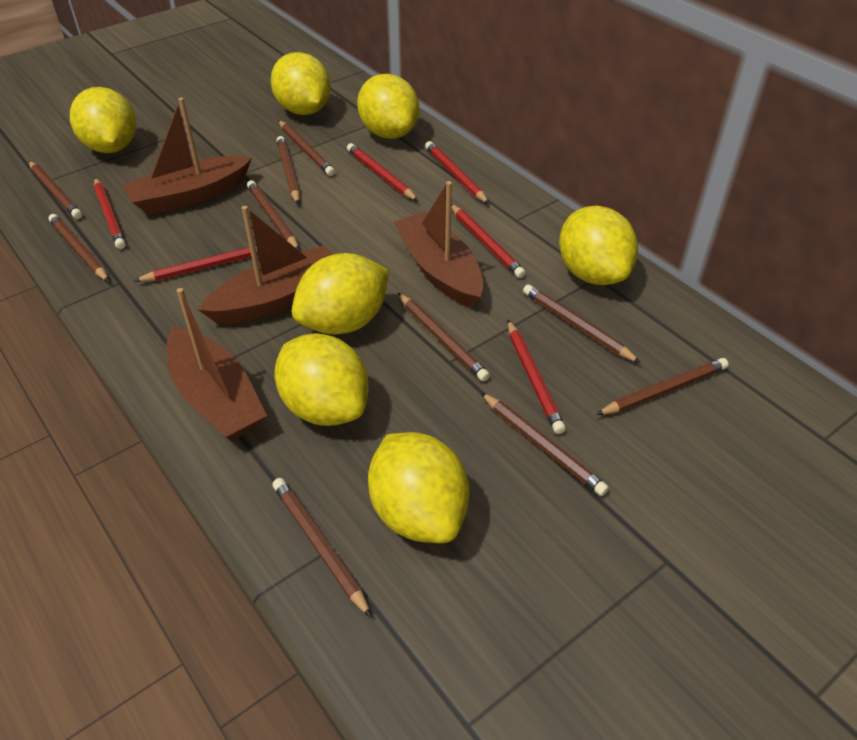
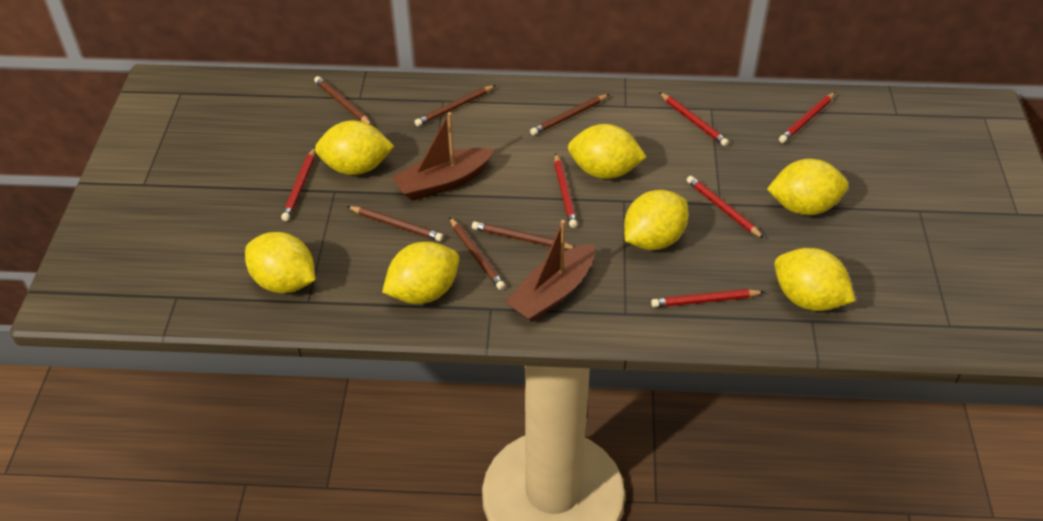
brown boat: [122,98,252,215] [166,288,267,441] [198,206,333,324] [394,181,483,308] = 4 -> [392,112,495,201] [505,220,595,322] = 2
brown pencil: [29,161,82,219] [48,214,109,282] [247,180,299,250] [272,478,372,618] [277,136,300,204] [278,120,335,176] [398,293,490,381] [481,392,609,496] [523,284,641,363] [596,358,729,415] = 10 -> [314,76,372,125] [347,206,443,241] [414,85,496,126] [449,217,505,290] [472,221,574,249] [530,94,609,135] = 6

